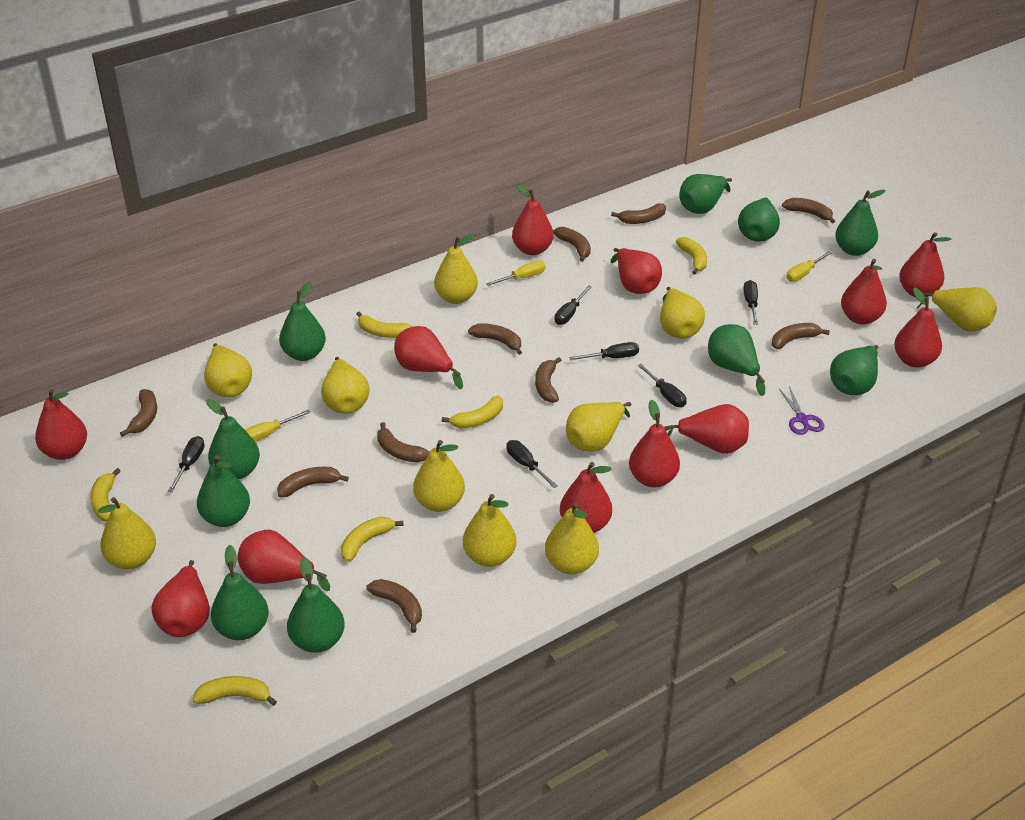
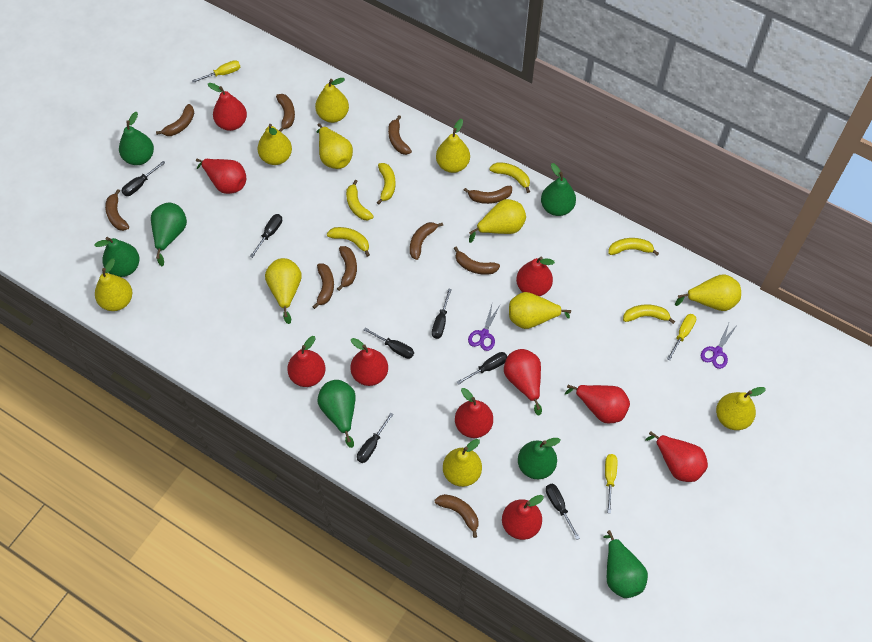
black screwdriver: [168,436,205,492] [507,440,558,488] [554,285,592,325] [570,342,639,360] [637,364,687,407] [743,280,758,325] = 6 -> [121,161,165,196] [250,214,282,258] [357,413,394,463] [364,327,414,359] [432,288,452,339] [457,352,507,385] [546,484,580,540] = 7
green pear: [197,455,250,527] [206,399,260,479] [211,545,269,640] [279,281,326,361] [287,557,345,653] [679,174,732,214] [708,324,765,396] [738,197,780,242] [830,345,879,395] [835,190,886,256] = 10 -> [94,237,140,277] [119,112,154,165] [151,203,187,266] [317,380,356,448] [518,438,560,479] [541,163,576,216] [603,530,648,598] = 7
purple scissors: [779,386,824,435] = 1 -> [468,305,500,351] [701,323,736,369] = 2
red pear: [35,389,87,460] [151,560,210,637] [237,530,330,591] [394,326,463,389] [512,184,554,255] [560,462,612,533] [611,248,662,294] [629,400,680,488] [664,404,749,454] [841,259,887,325] [894,287,942,368] [899,232,952,297] = 12 -> [196,159,246,194] [208,83,247,131] [287,336,325,387] [350,338,388,386] [455,388,493,438] [502,495,544,540] [504,349,542,416] [516,256,555,296] [565,385,630,424] [645,431,708,482] = 10
yellow pear: [98,497,156,569] [204,343,252,397] [321,357,370,414] [413,440,465,512] [434,234,478,304] [463,494,516,567] [545,502,599,574] [566,402,631,452] [660,287,705,338] [916,287,997,331] = 10 -> [95,258,132,311] [258,124,292,165] [265,258,302,324] [315,78,349,123] [317,123,353,169] [436,119,470,173] [443,439,482,487] [469,199,526,243] [509,292,571,329] [675,274,741,311] [716,387,766,430] = 11

